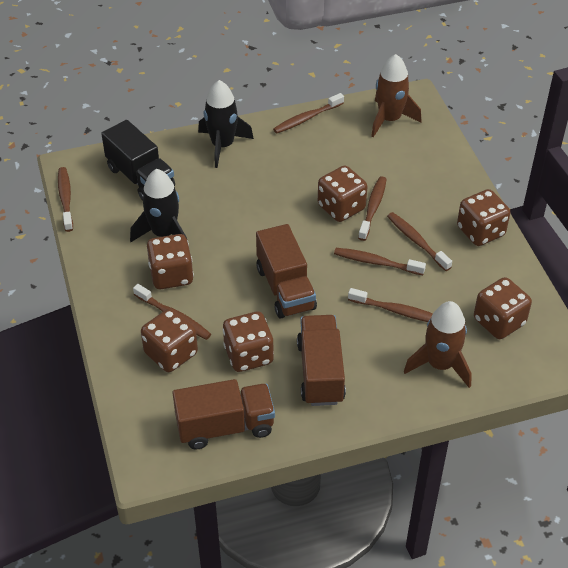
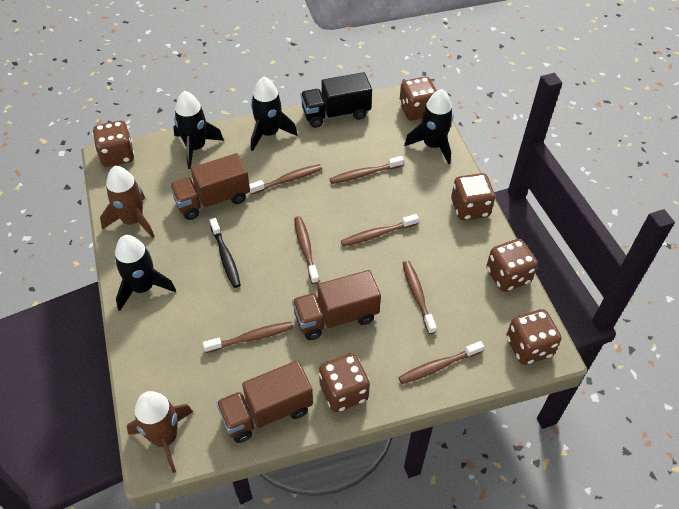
black rocket: [130,169,187,242] [198,80,254,168] = 2 -> [115,235,176,311] [173,91,224,169] [251,77,297,151] [404,89,453,165] = 4
black toothbrush: none = 0 -> [210,218,241,288] = 1

